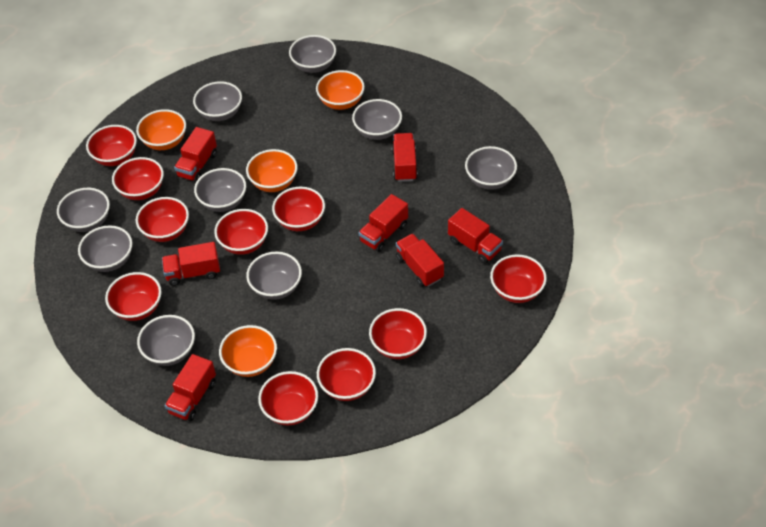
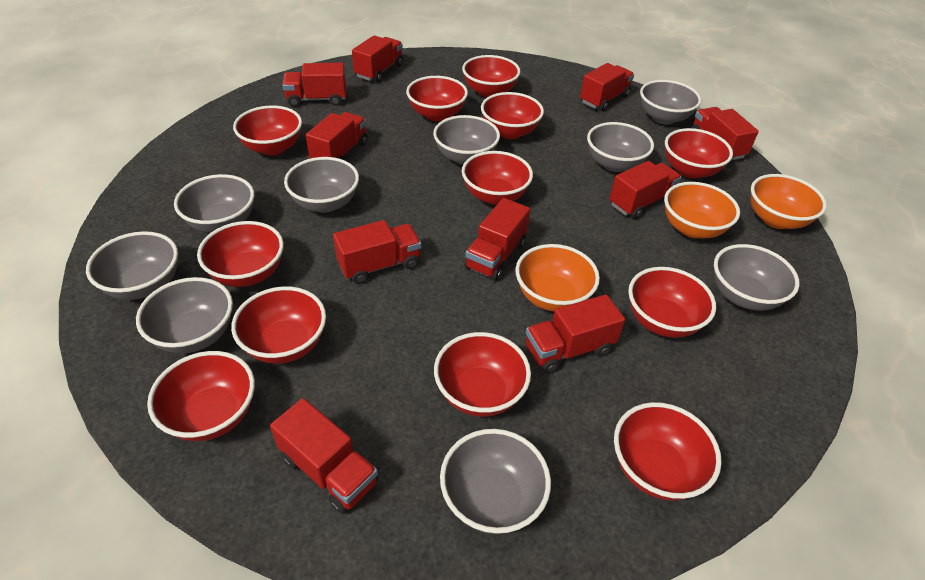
orange bowl: [136,109,186,150] [219,325,277,377] [246,149,298,192] [316,70,365,110] = 4 -> [516,244,600,312] [664,182,740,238] [751,174,827,229] = 3
red bowl: [86,125,137,166] [105,272,162,321] [112,157,164,200] [136,197,189,242] [214,209,268,255] [258,371,318,426] [272,187,325,231] [317,348,376,401] [369,308,427,359] [490,254,547,303] = 10 -> [147,351,255,441] [197,221,284,287] [231,286,326,364] [233,106,302,156] [406,76,468,121] [434,332,531,417] [462,55,521,98] [462,151,533,205] [481,92,544,139] [614,402,722,501] [628,267,716,338] [665,128,733,179] = 12
red truck: [162,242,220,286] [165,354,216,421] [174,127,217,182] [359,194,408,252] [392,133,418,182] [396,234,444,287] [448,208,503,264] = 7 -> [270,398,378,514] [282,63,346,107] [306,112,368,160] [333,220,421,284] [352,35,403,82] [464,198,531,280] [526,294,625,373] [580,63,634,111] [609,161,681,219] [691,107,759,160] = 10

